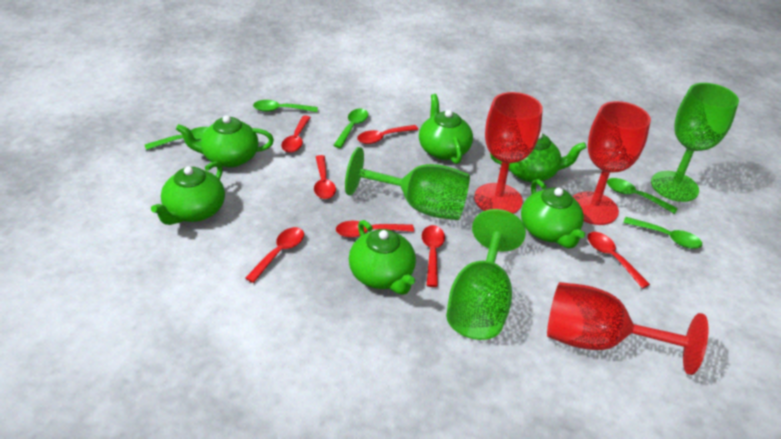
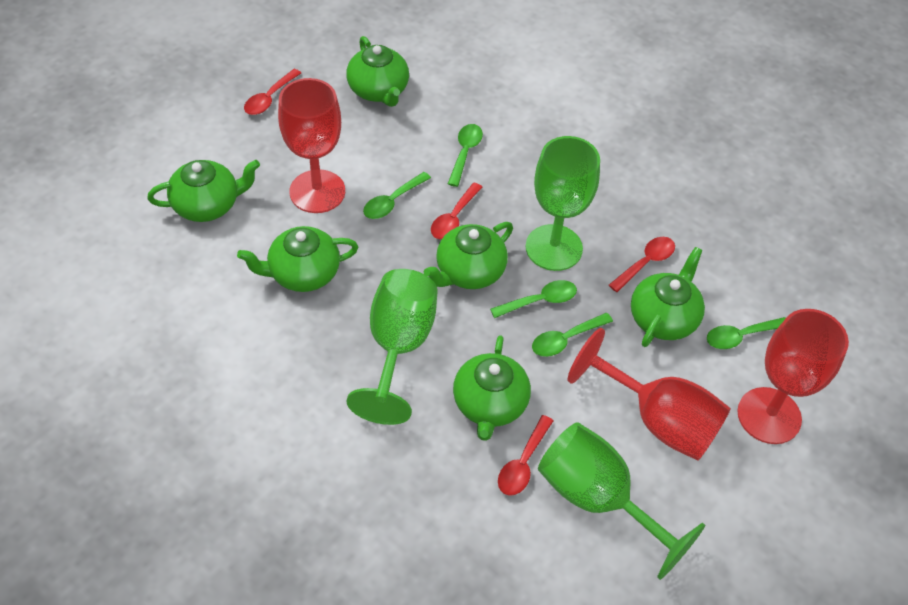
red spoon: [245,227,304,283] [281,116,311,153] [314,155,336,199] [336,221,414,238] [357,125,418,144] [422,225,445,287] [587,232,650,289] = 7 -> [244,69,301,115] [431,183,483,239] [498,415,553,496] [609,237,675,292] = 4

